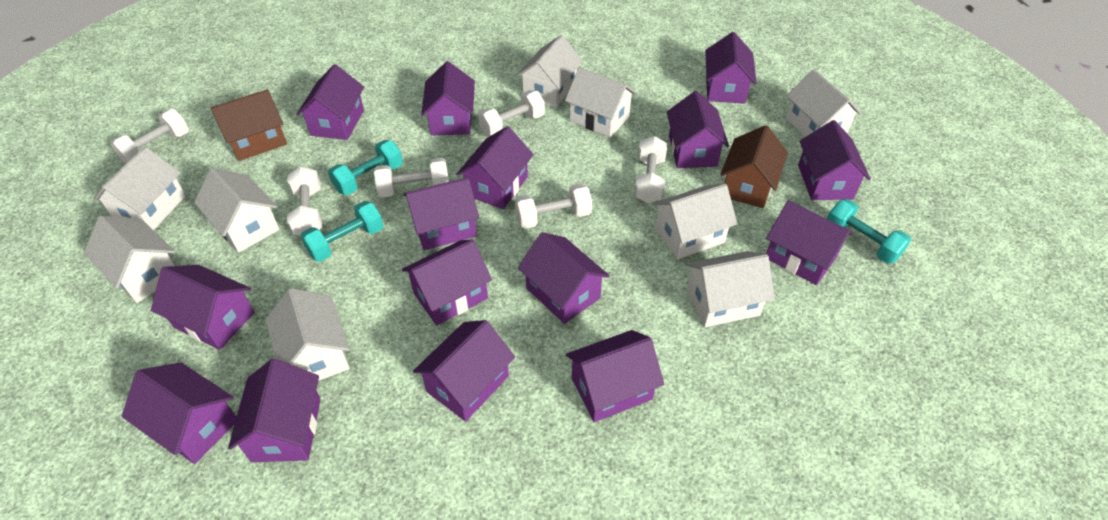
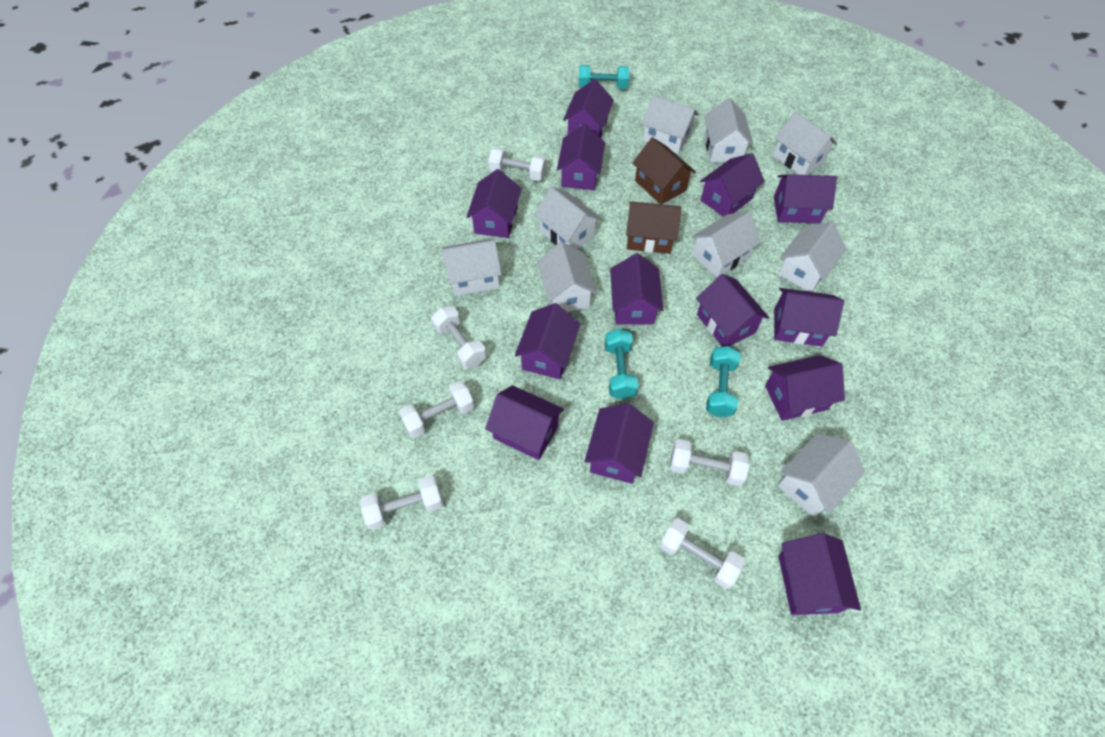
purple house: [122,362,236,464] [151,265,254,350] [228,359,321,462] [296,64,364,140] [402,239,492,326] [404,177,479,250] [413,320,515,421] [421,61,475,135] [457,126,534,209] [518,232,610,324] [566,330,664,422] [667,91,729,168] [705,32,757,104] [766,200,853,285] [798,120,871,200] = 15 -> [467,169,522,238] [485,385,564,460] [515,303,580,379] [557,124,605,190] [563,79,614,138] [584,403,654,484] [610,253,664,324] [696,274,769,347] [700,153,765,217] [765,355,845,421] [774,174,837,224] [774,288,844,347] [778,533,861,615] = 13

